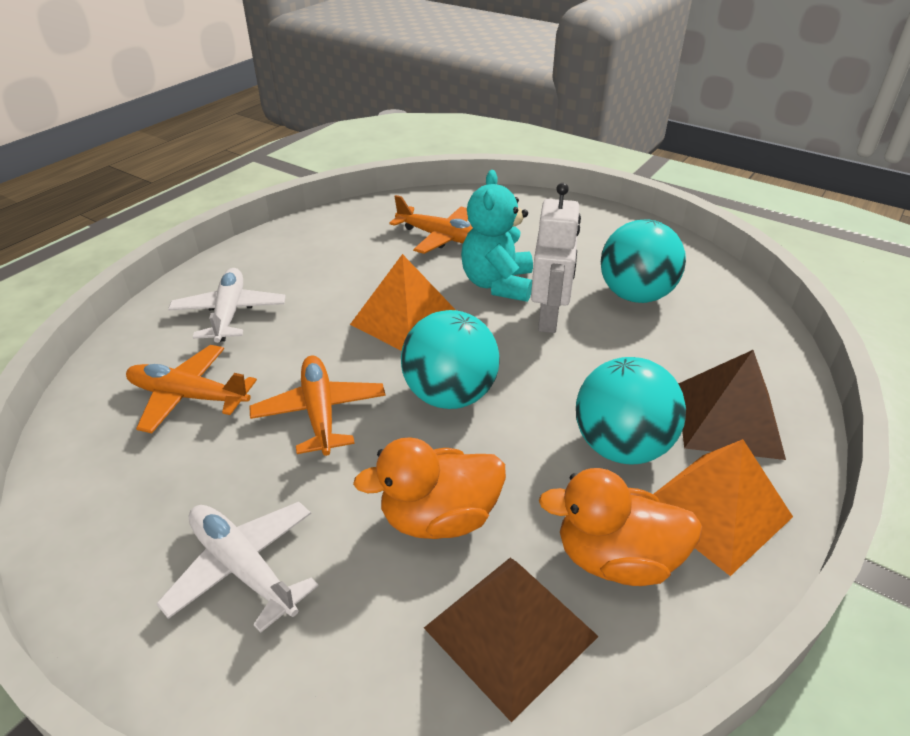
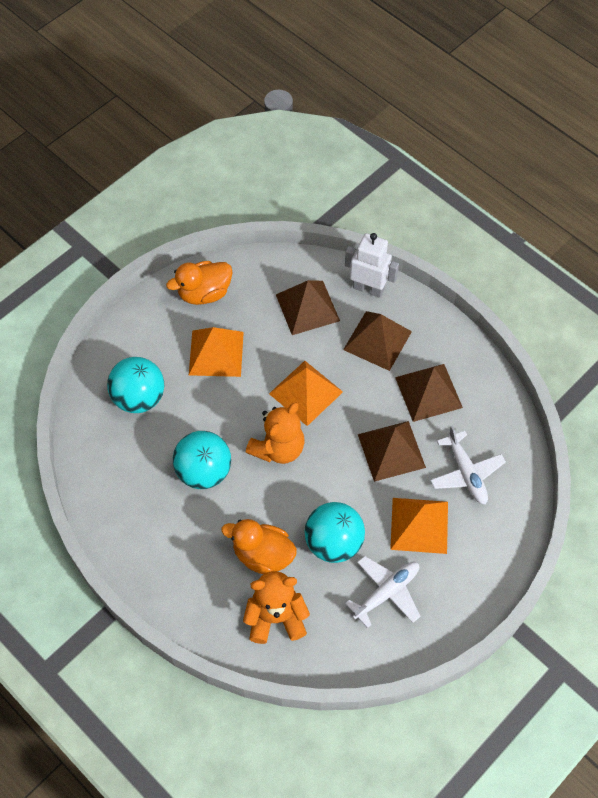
brown pyramid: [424,558,599,722] [678,350,786,460] = 2 -> [276,280,340,335] [343,311,412,371] [358,421,426,482] [395,364,463,422] = 4
orange plane: [126,345,257,433] [249,356,386,456] [389,195,473,254] = 3 -> none = 0
orange pyramid: [350,254,455,351] [654,439,793,576] = 2 -> [189,327,244,377] [269,361,343,426] [390,498,448,554] = 3
orange teddy bear: none = 0 -> [243,571,310,644] [246,403,305,464] = 2
turquoise teddy bear: [461,170,533,302] = 1 -> none = 0

